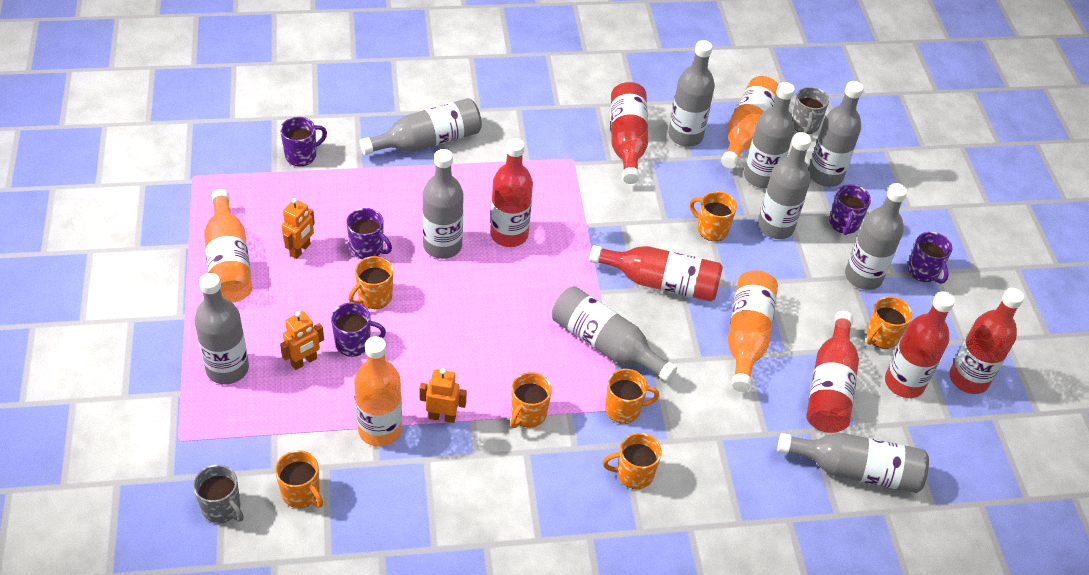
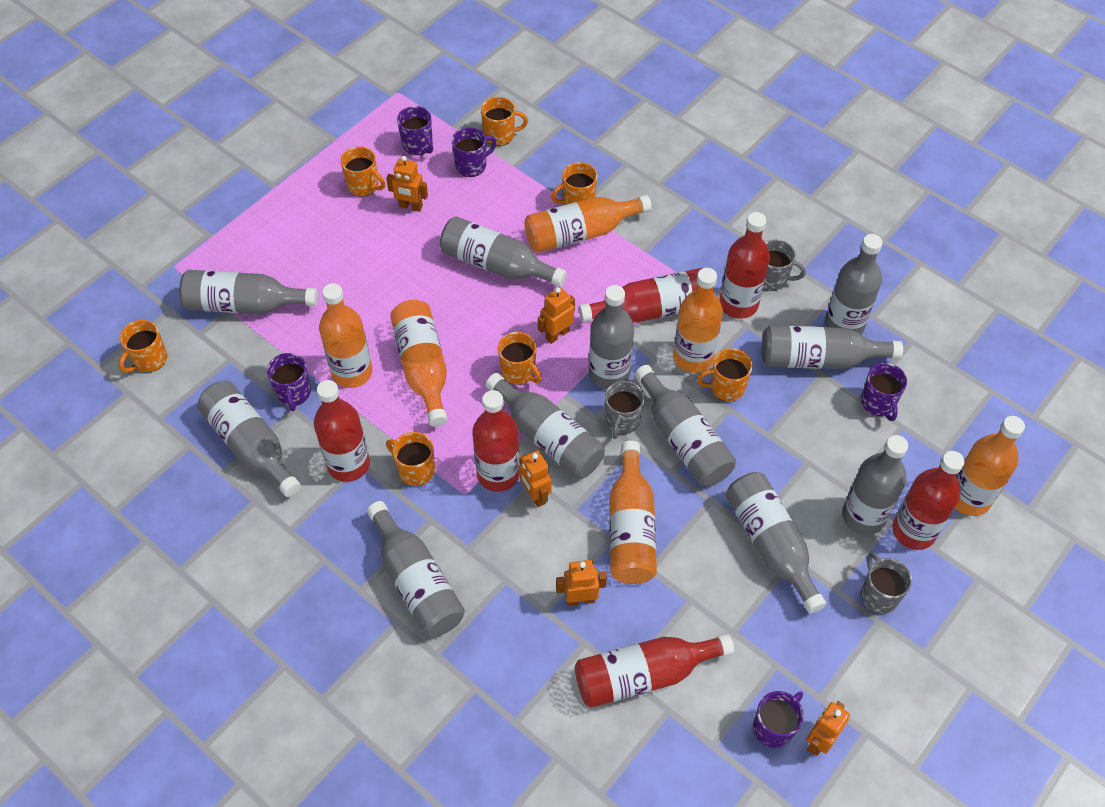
grey bottle: [194,273,249,384] [360,98,482,155] [423,149,464,259] [552,286,677,382] [668,40,715,147] [744,82,795,188] [758,132,811,239] [777,433,929,493] [809,81,864,187] [845,183,907,290] = 10 -> [179,270,318,314] [197,381,301,497] [367,501,465,637] [440,216,567,287] [486,373,605,479] [589,285,634,389] [635,365,736,486] [726,472,826,613] [762,325,903,369] [825,234,883,334] [842,435,908,535] = 11
grey mug: [193,465,244,523] [792,87,829,134] = 2 -> [605,381,645,439] [763,240,806,291] [861,553,912,614] = 3
orange bottle: [204,189,252,303] [354,336,402,447] [721,76,779,169] [728,270,778,392] = 4 -> [319,283,372,388] [390,300,447,427] [524,195,652,253] [609,441,657,584] [673,268,723,373] [955,416,1025,516] = 6
orange robot: [280,311,324,370] [281,198,315,259] [419,368,467,423] = 3 -> [386,156,428,212] [519,450,552,507] [538,287,575,344] [556,560,607,606] [807,701,850,756] = 5

